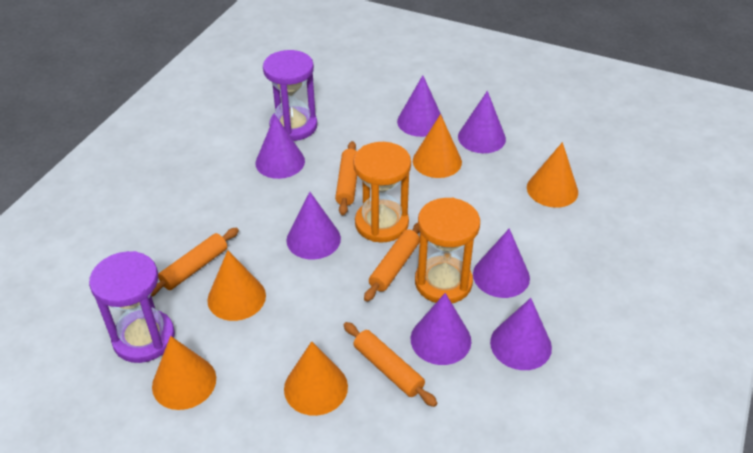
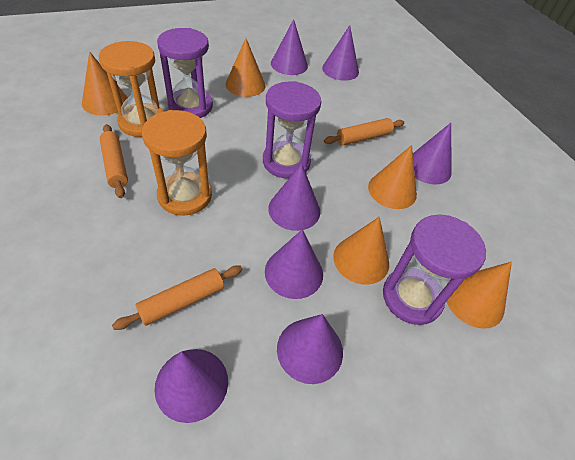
orange rolling pin: [151,227,239,297] [335,141,357,216] [344,322,437,407] [364,223,420,302] = 4 -> [99,124,128,198] [112,265,242,330] [324,118,404,145] = 3
purple hourglass: [89,251,175,363] [263,50,317,141] = 2 -> [157,28,213,118] [263,81,321,179] [383,215,486,325] = 3

